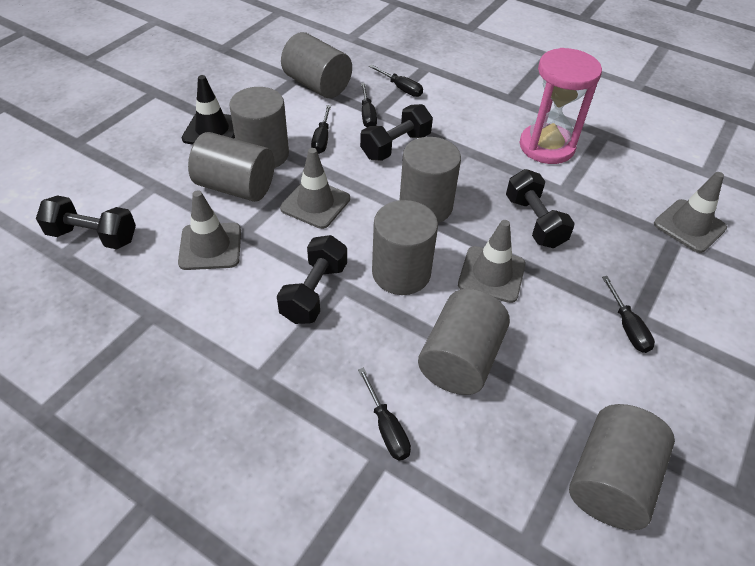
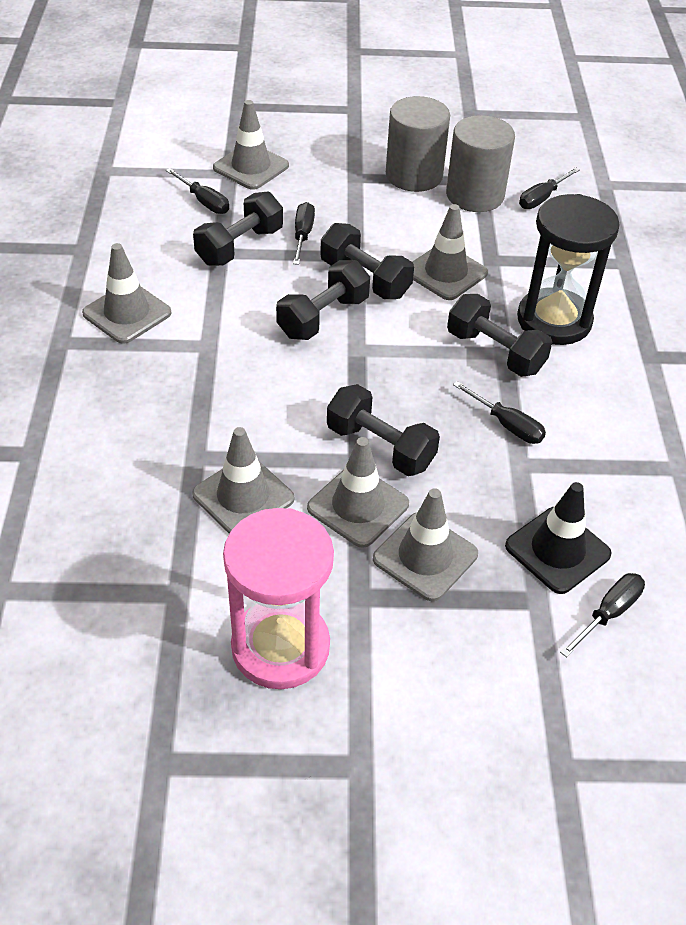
black dumbbell: [36,195,136,249] [277,235,347,324] [360,104,433,161] [506,169,575,248] = 4 -> [193,192,283,266] [276,260,370,340] [320,223,414,299] [327,384,440,476] [447,294,552,377] = 5
black hourglass: none = 0 -> [517,194,620,345] = 1
grey cylinder: [188,132,274,202] [229,87,289,168] [281,32,352,98] [372,200,438,295] [400,137,461,223] [418,289,510,395] [569,404,675,530] = 7 -> [386,96,450,192] [446,115,515,212] = 2
grey traffic cone: [178,190,241,270] [280,148,350,229] [458,220,526,303] [654,172,727,253] = 4 -> [82,243,172,344] [192,427,294,534] [213,100,289,190] [307,437,409,548] [373,488,478,601] [413,204,488,300] = 6

